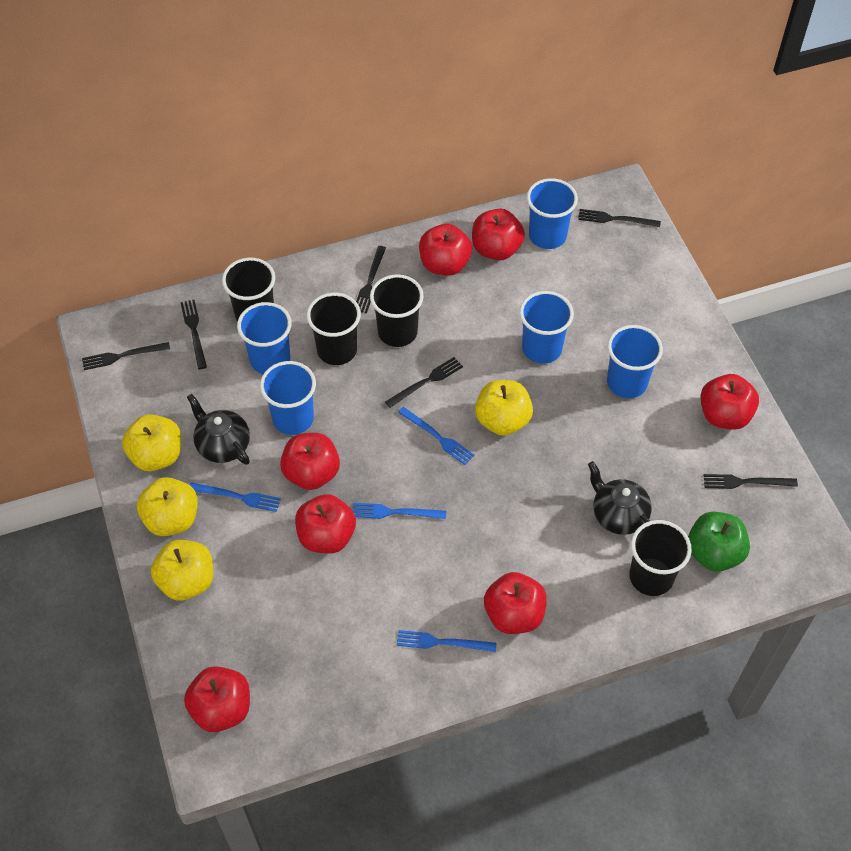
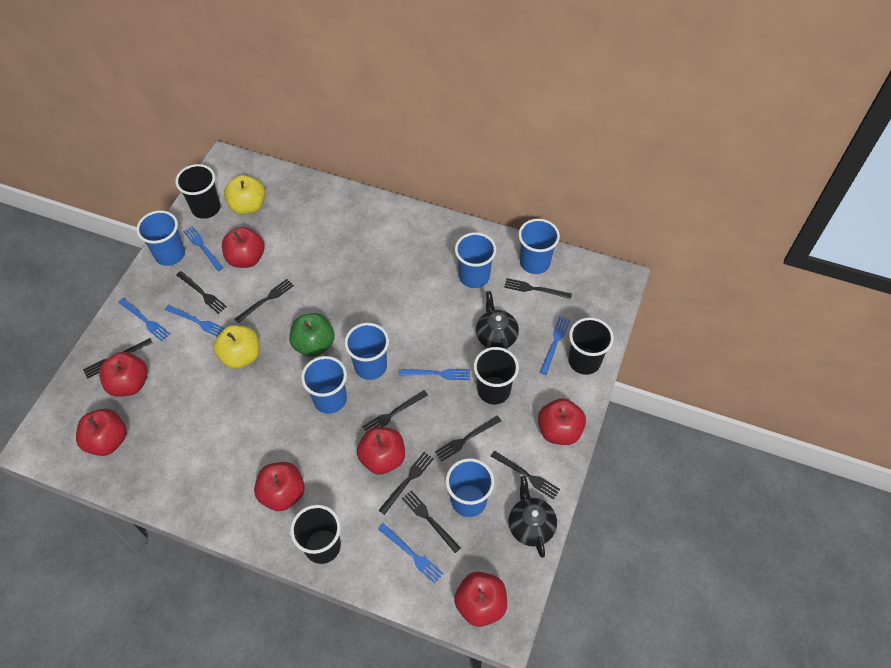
black fork: [82,342,170,370] [181,300,207,369] [356,246,386,313] [385,357,463,408] [578,209,661,227] [704,474,798,489] = 6 -> [83,338,152,379] [176,271,227,314] [235,279,294,323] [362,390,428,432] [379,452,434,515] [402,490,461,553] [435,416,501,461] [491,451,560,499] [504,278,572,299] = 9
blue cup: [237,302,292,374] [260,361,316,435] [520,291,574,364] [527,178,578,249] [607,325,663,398] = 5 -> [136,210,185,266] [301,356,347,414] [344,323,389,380] [446,458,494,517] [455,232,497,288] [518,219,560,274] = 6
blue fork: [190,482,281,512] [353,503,446,519] [397,630,496,652] [398,407,475,465] = 4 -> [118,298,170,341] [165,305,224,337] [183,226,223,271] [378,523,444,584] [399,369,470,380] [540,316,570,375] = 6
yellow apple: [122,414,181,471] [137,477,198,536] [151,540,213,601] [475,380,533,436] = 4 -> [213,325,259,369] [224,175,265,215] = 2

